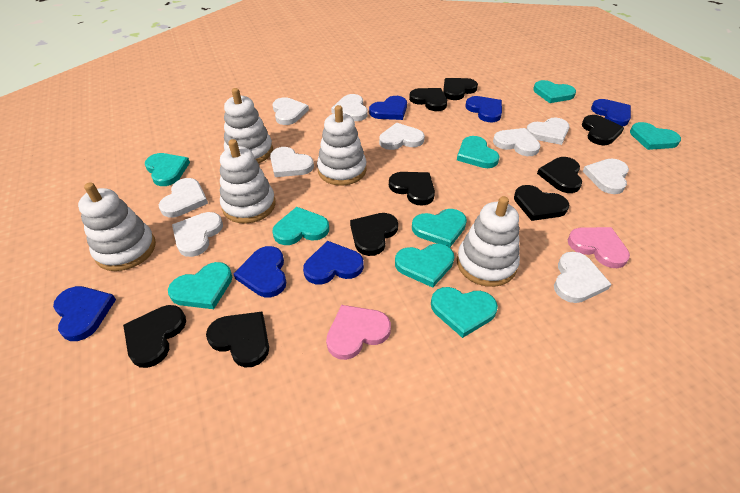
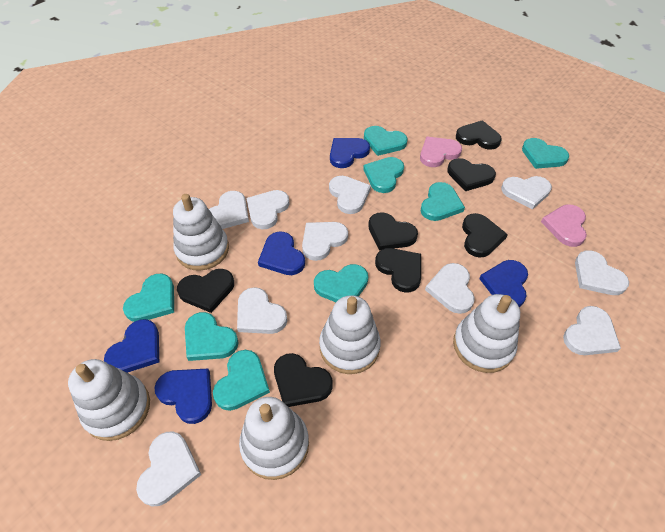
black heart: [123,305,186,368] [206,312,269,367] [350,213,398,256] [389,172,435,206] [409,88,447,111] [443,78,478,100] [514,185,569,221] [537,157,582,193] [582,115,624,145] = 9 -> [177,269,234,313] [274,353,333,407] [368,212,418,251] [375,248,421,292] [447,158,496,191] [456,120,502,150] [462,213,508,258] = 7
blue heart: [53,286,116,341] [234,246,286,297] [303,241,364,284] [369,96,407,120] [465,96,502,122] [591,99,631,126] = 6 -> [104,319,159,373] [155,369,212,424] [258,231,305,275] [330,138,370,168] [479,260,528,307] = 5
turquoise heart: [145,153,190,186] [168,262,232,309] [272,207,329,245] [395,244,454,288] [412,209,467,248] [431,287,498,338] [457,136,499,168] [533,80,576,103] [630,122,681,150] = 9 -> [123,274,174,322] [185,312,239,361] [213,350,270,411] [314,264,368,302] [363,157,404,193] [364,126,408,156] [421,182,465,221] [522,138,569,169] = 8

